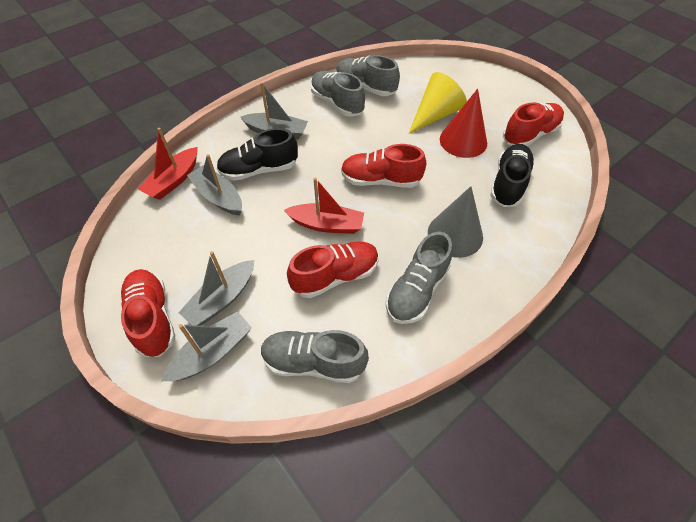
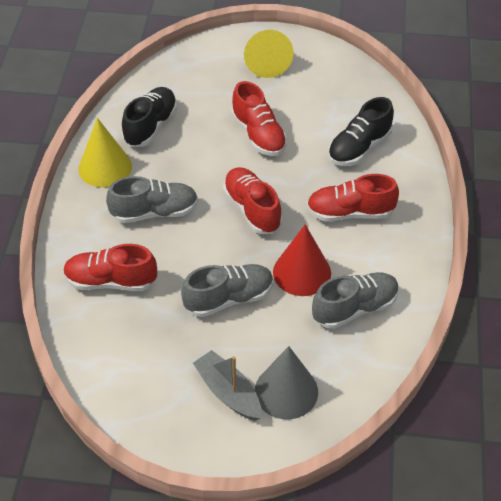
grey boat: [161,311,252,381] [179,251,254,326] [187,154,242,216] [240,82,308,139] = 4 -> [193,350,262,421] = 1
grey shoe: [261,330,369,383] [311,71,365,117] [336,55,400,96] [386,232,453,324] = 4 -> [106,176,198,223] [181,264,273,317] [312,272,399,329] = 3
red boat: [138,128,197,200] [284,178,364,234] = 2 -> none = 0
yellow cone: [409,72,467,133] = 1 -> [78,118,132,187] [244,30,293,78] = 2

